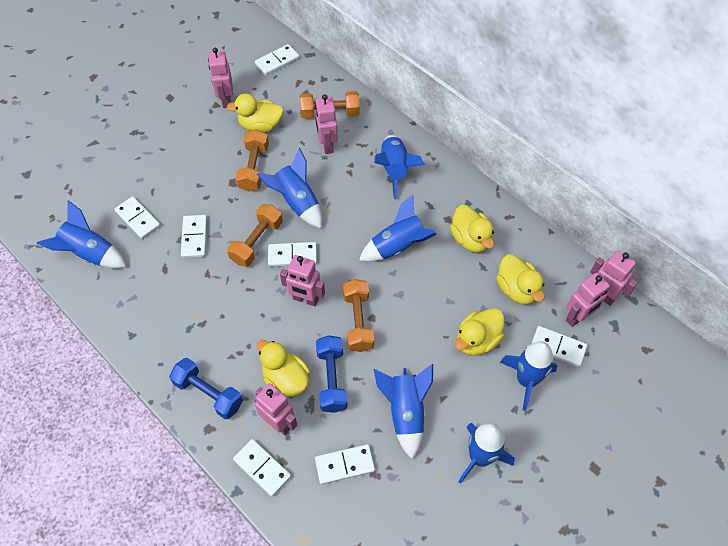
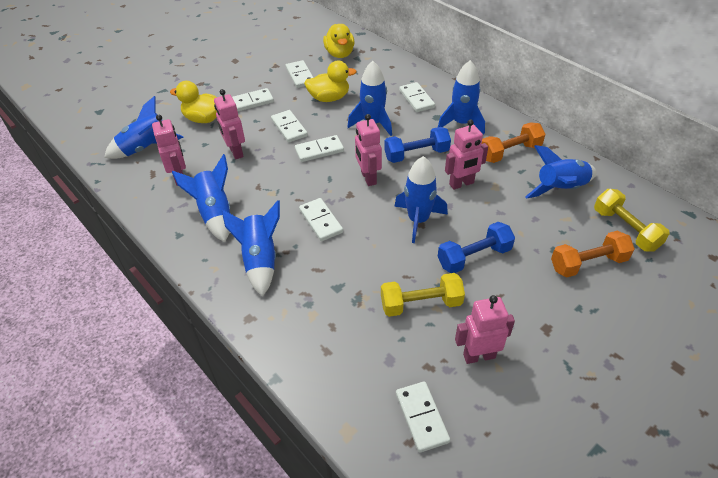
orange dumbbell: [227,204,282,267] [236,129,269,192] [299,91,359,118] [343,279,374,352] = 4 -> [482,122,545,163] [551,231,635,277] = 2
pink robot: [208,48,233,108] [255,383,297,435] [280,255,325,306] [315,94,338,154] [566,273,610,327] [590,250,638,306] = 6 -> [152,115,186,186] [214,89,245,159] [355,114,382,186] [445,119,488,190] [455,295,515,364] = 5
yellow duck: [227,93,284,132] [257,340,310,397] [450,205,494,253] [455,309,504,356] [496,254,545,305] = 5 -> [170,81,217,123] [304,61,357,102] [323,24,355,58] = 3
yellow dumbbell: none = 0 -> [381,273,465,317] [594,189,670,252] = 2

